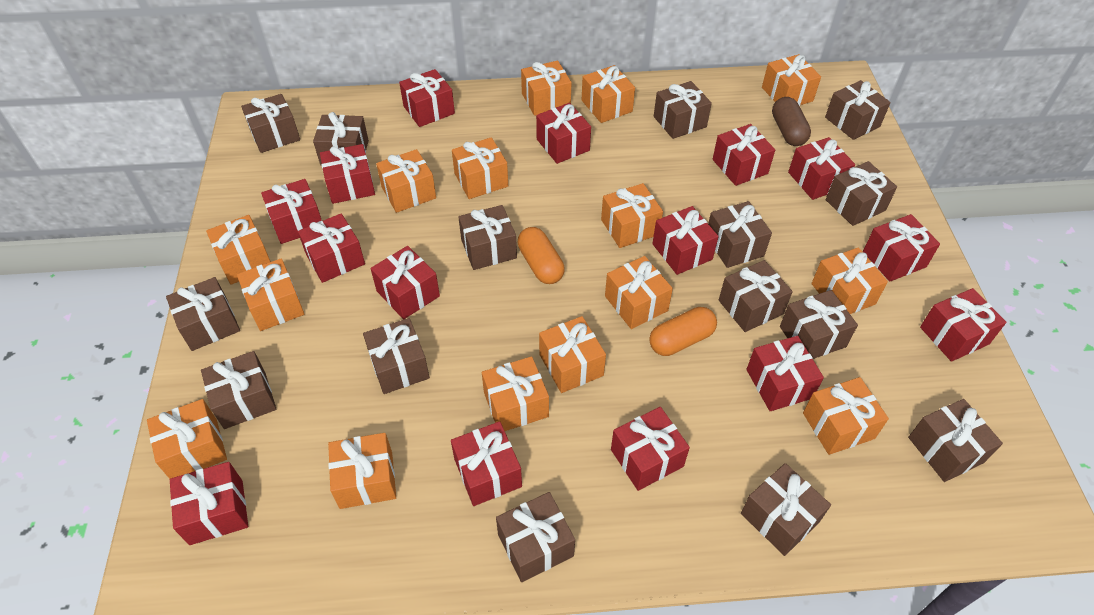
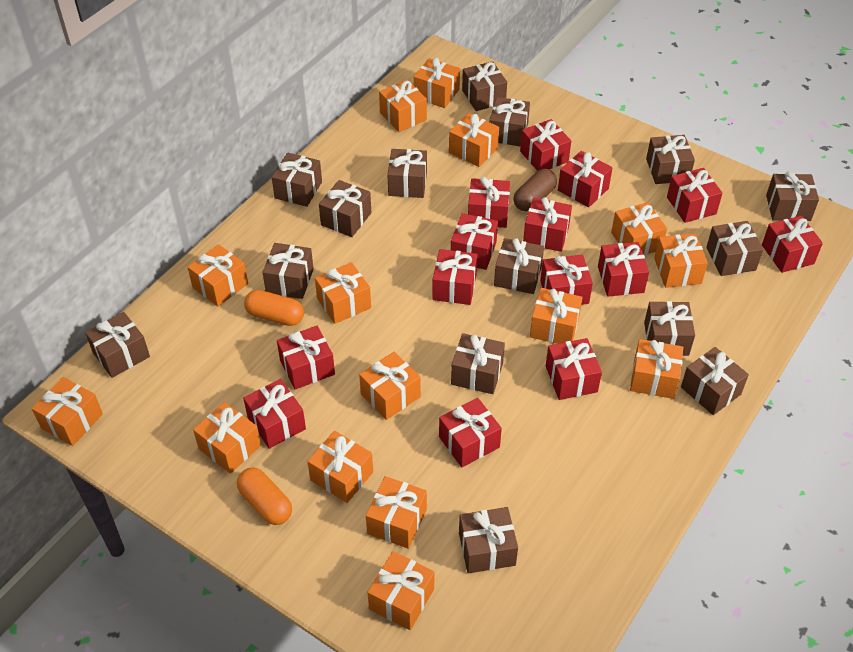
red gift: [170,462,248,545] [261,179,322,244] [298,213,365,283] [320,144,375,204] [370,246,440,319] [399,69,455,127] [451,421,522,506] [536,103,591,164] [611,407,690,491] [652,206,719,275] [713,124,775,186] [746,336,824,411] [788,137,855,200] [863,214,940,282] [920,288,1006,362] = 15 -> [243,379,306,449] [277,326,335,389] [432,249,478,305] [439,398,502,467] [451,213,498,270] [468,177,510,228] [520,119,571,171] [523,197,572,252] [540,255,593,305] [546,338,602,400] [558,151,612,208] [598,242,649,297] [667,168,723,223] [762,216,823,273] = 14

